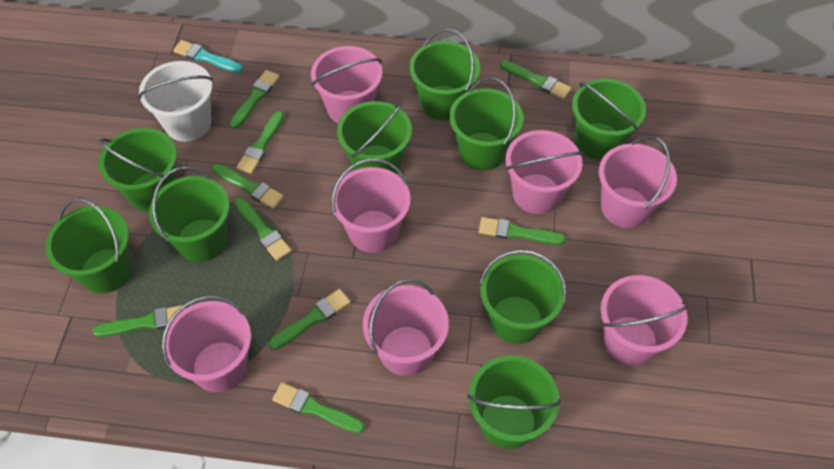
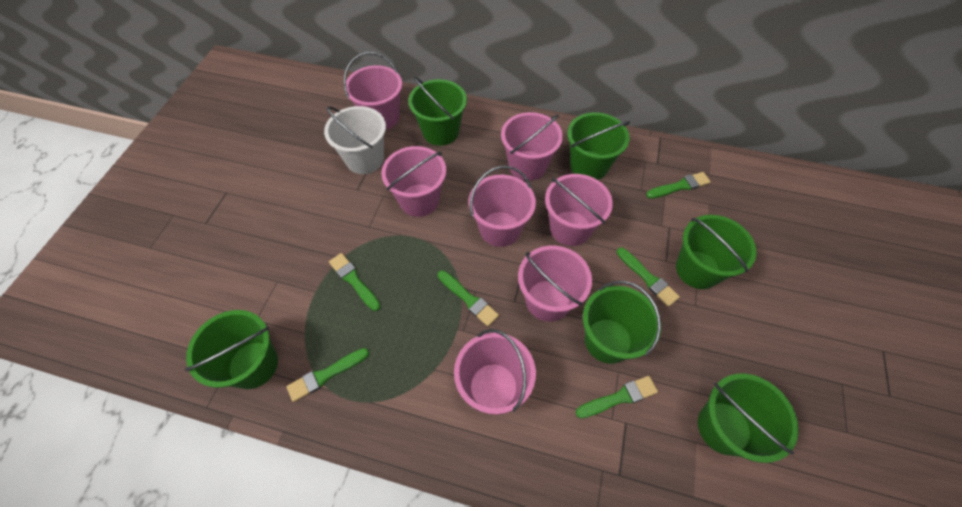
green brush: [93,305,186,337] [212,164,284,209] [230,70,280,129] [234,198,292,261] [237,111,284,174] [268,289,351,350] [272,383,365,433] [479,217,566,245] [500,60,571,99] = 9 -> [286,348,369,402] [329,253,381,311] [438,270,499,326] [576,376,658,418] [617,247,680,307] [646,172,711,199] = 6
green bucket: [45,198,132,293] [99,128,177,212] [149,167,230,262] [337,101,412,174] [409,29,480,121] [449,78,524,170] [467,355,561,449] [480,250,567,344] [572,79,646,160] = 9 -> [185,310,278,389] [408,77,467,146] [567,112,630,180] [583,281,661,364] [676,215,756,289] [698,373,799,463] = 6
turquoise brush: [173,40,243,73] = 1 -> none = 0

